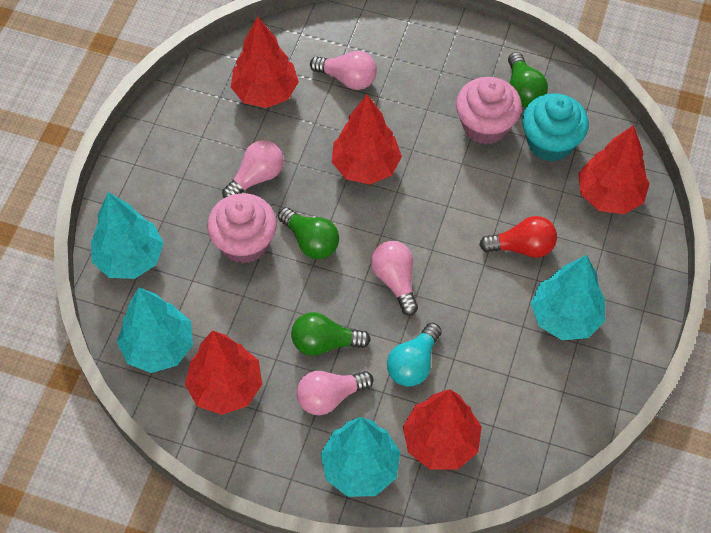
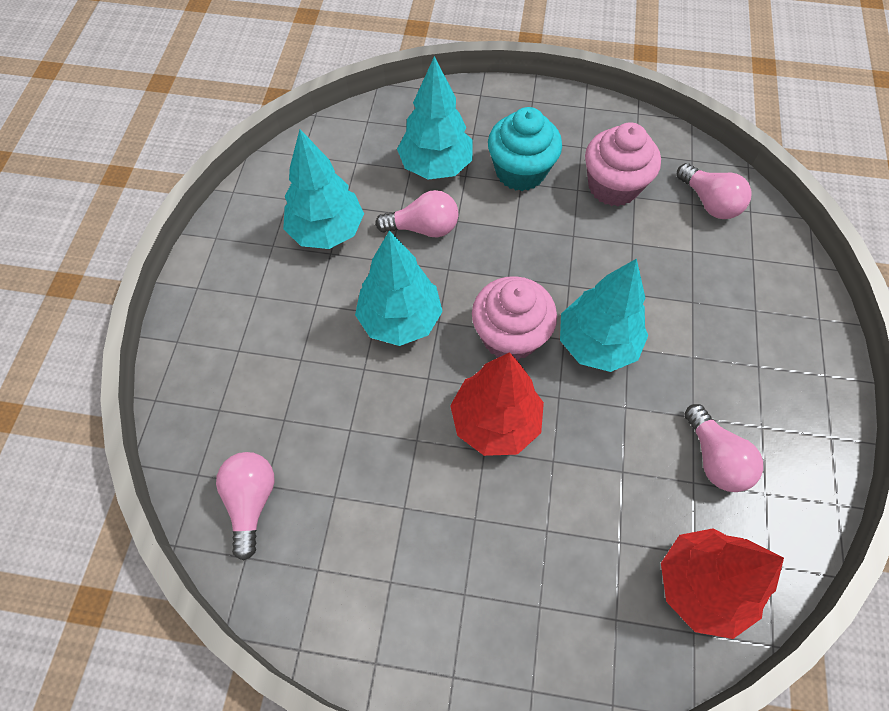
green light bulb: [278,207,339,259] [291,312,371,356] [508,52,548,107] = 3 -> none = 0
red light bulb: [479,216,557,258] = 1 -> none = 0
red tree: [185,331,262,415] [231,16,299,108] [332,95,402,184] [403,389,482,470] [578,125,650,214] = 5 -> [450,352,544,456] [661,528,784,639] = 2
turquoise light bulb: [387,323,442,387] = 1 -> none = 0

